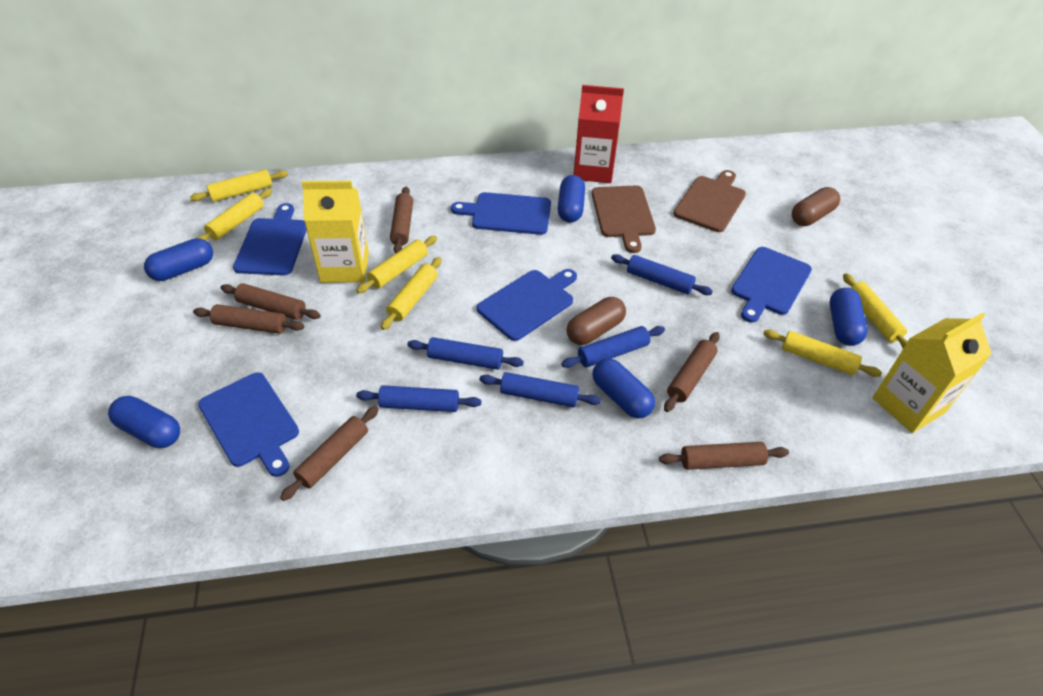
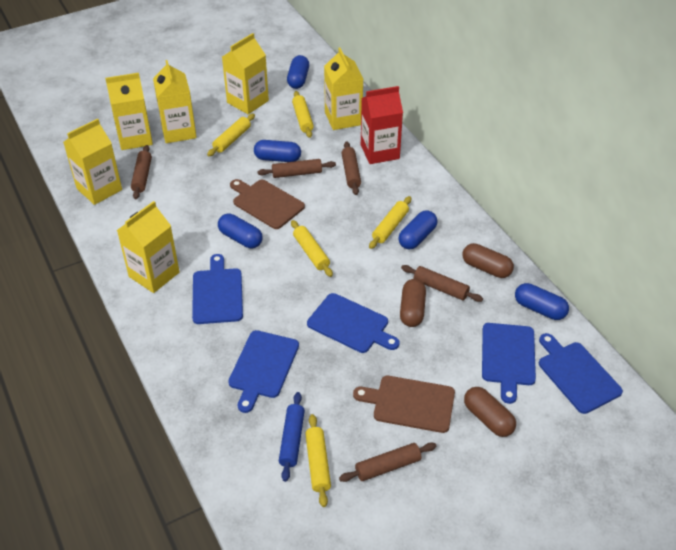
blue rolling pin: [356,385,481,412] [407,337,524,370] [479,372,601,407] [561,326,665,368] [611,254,713,295] = 5 -> [279,392,305,482] = 1
brown capsule: [566,297,626,345] [792,187,840,226] = 2 -> [400,279,426,327] [462,243,514,278] [464,387,516,437] = 3
brown rolling pin: [193,304,304,334] [221,283,321,320] [280,406,379,501] [390,186,413,253] [659,442,789,470] [664,332,720,412] = 6 -> [131,145,152,199] [257,159,336,178] [339,442,436,482] [342,141,361,195] [401,265,483,302] = 5
yellow carton: [301,181,369,283] [873,313,992,433] = 2 -> [63,119,122,205] [105,73,153,150] [117,201,179,293] [153,60,197,143] [222,33,269,114] [324,48,363,130] = 6
yellow rolling pin: [190,169,288,202] [197,189,272,240] [356,236,437,294] [381,257,442,330] [763,330,882,377] [843,273,908,348] = 6 -> [207,113,255,156] [291,220,333,277] [292,91,314,138] [305,414,331,507] [369,196,411,249] = 5

